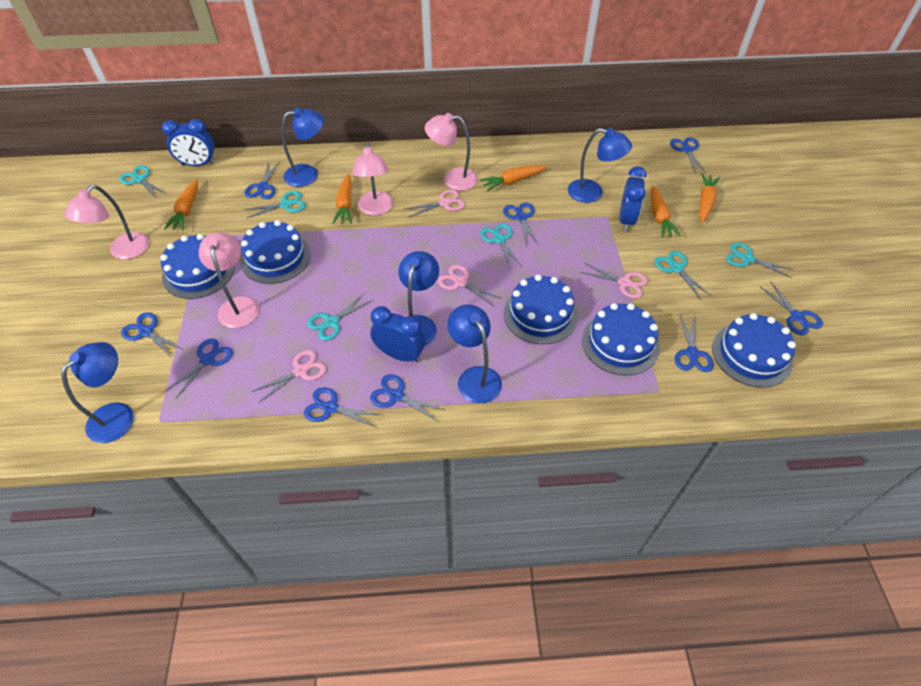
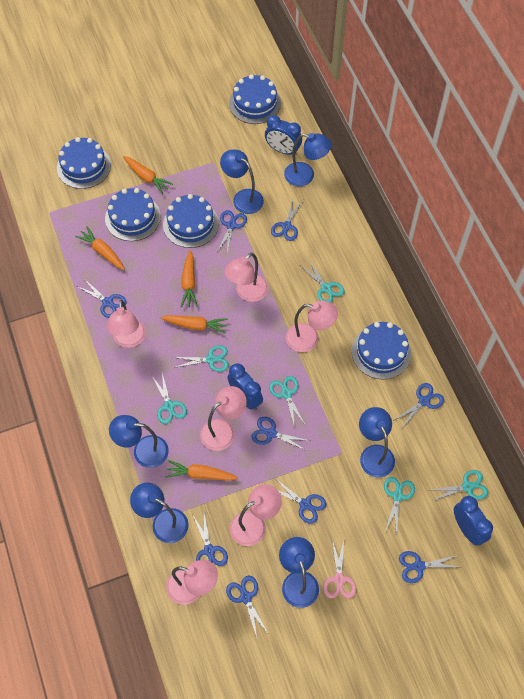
blue lamp: [61,342,134,443] [282,108,324,187] [398,251,439,346] [447,304,502,404] [568,128,632,203] = 5 -> [109,415,169,468] [130,483,189,543] [220,149,264,214] [279,537,319,608] [284,133,332,186] [359,407,395,477] = 6
pink lamp: [64,185,149,259] [199,233,259,328] [352,142,393,215] [425,113,478,191] = 4 -> [106,300,146,348] [166,560,218,605] [200,386,247,451] [224,253,268,302] [230,484,282,546] [286,301,338,352] = 6
pink scissors: [252,350,327,402] [404,189,465,217] [438,265,502,306] [580,262,648,299] = 4 -> [324,539,356,598] = 1

